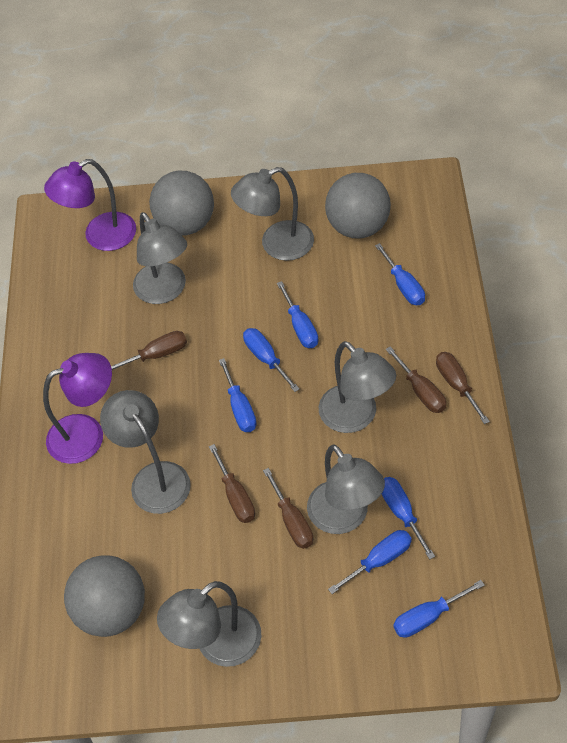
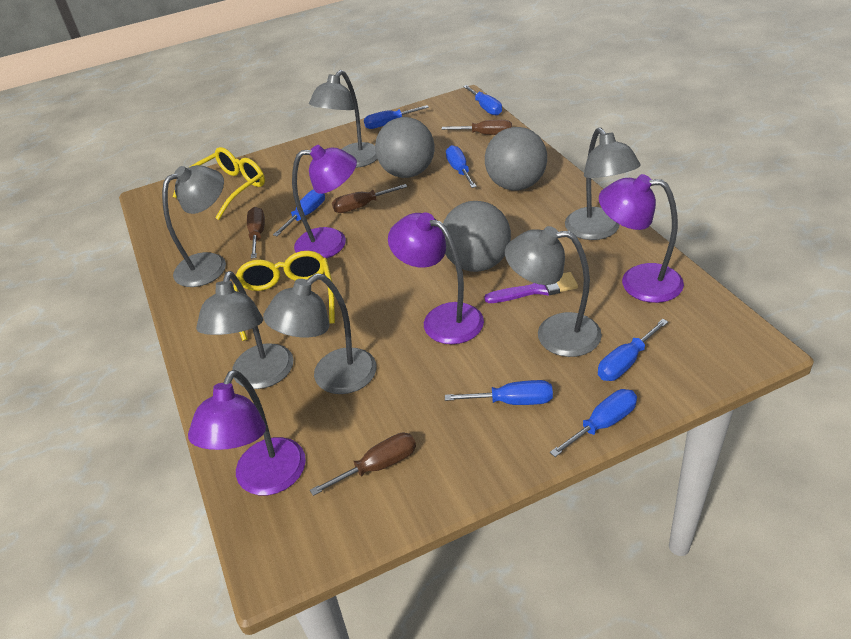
brown screwdriver: [111,331,187,370] [209,444,255,523] [263,468,313,549] [386,346,446,413] [436,352,490,424] = 5 -> [247,207,265,259] [310,433,416,496] [332,184,408,213] [441,120,512,135] = 4
purple brush: none = 0 -> [484,272,578,303] = 1
purple lamp: [43,353,112,464] [44,159,136,251] = 2 -> [188,370,306,495] [292,145,357,259] [388,212,484,344] [599,174,684,303] = 4
yellow glasses: none = 0 -> [173,147,265,220] [234,251,335,341] = 2

